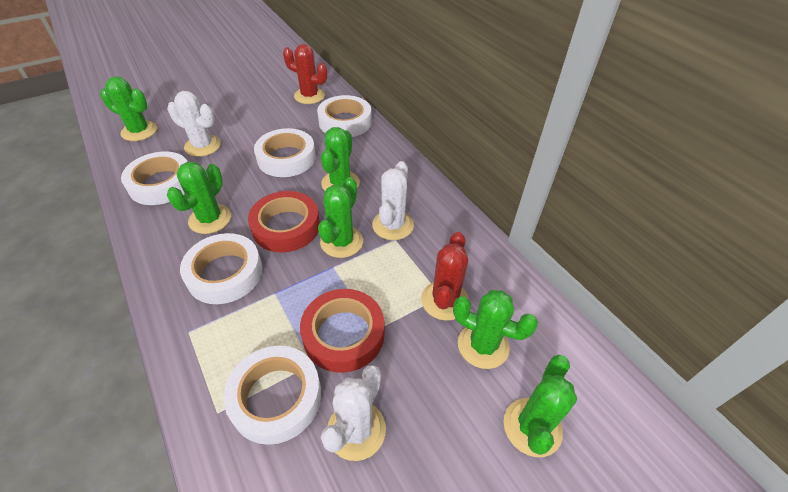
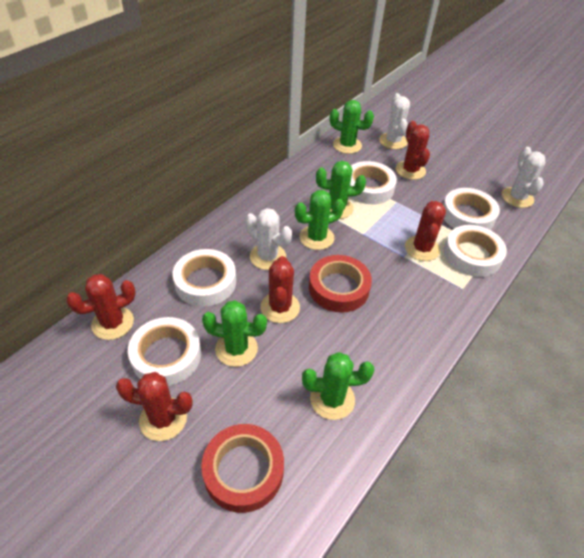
green cactus: [100,77,157,141] [167,162,231,234] [318,177,363,258] [321,127,360,190] [453,290,538,369] [504,355,577,457] = 6 -> [202,300,267,367] [295,190,344,250] [302,352,374,420] [316,161,366,219] [330,100,374,154] = 5
red cactus: [283,44,327,104] [421,232,469,321] = 2 -> [66,274,136,340] [116,372,193,441] [260,256,300,323] [396,121,430,180] [405,201,446,261] = 5

